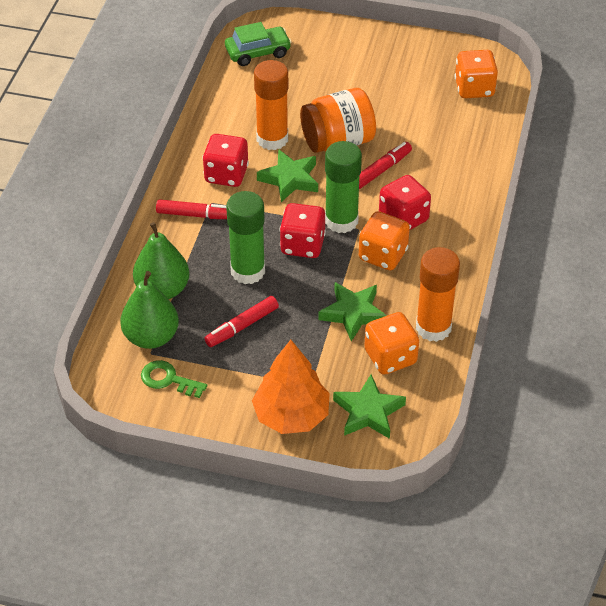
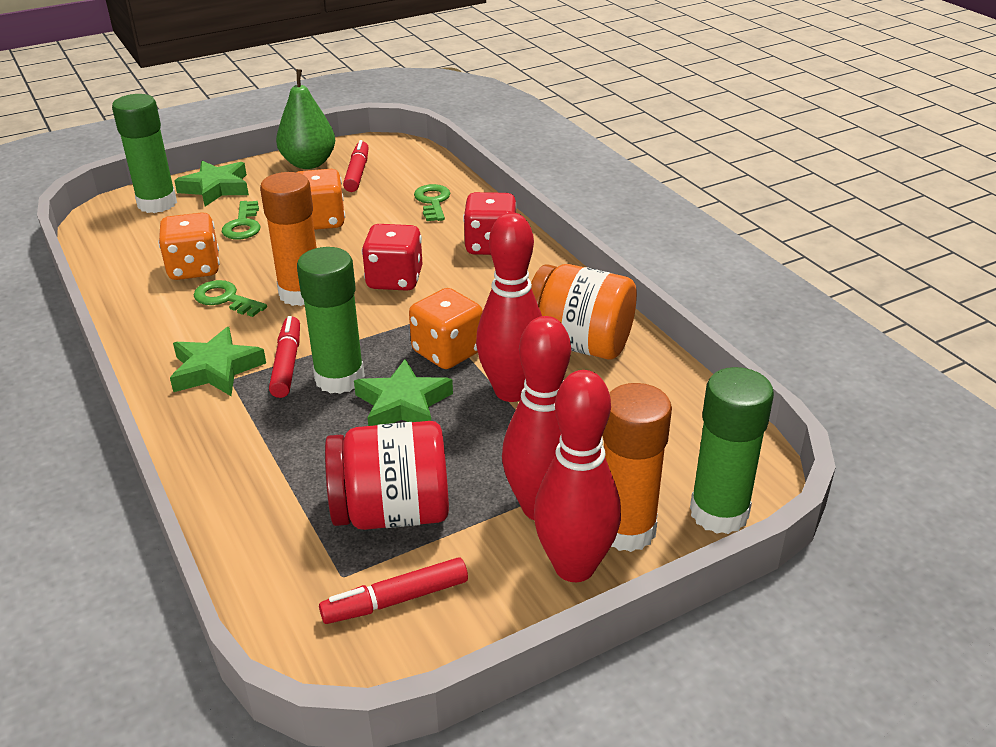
green car: [225,22,292,66] = 1 -> none = 0
green glue stick: [226,191,265,284] [325,141,362,233] = 2 -> [112,94,177,213] [297,247,365,394] [690,367,774,534] = 3
green key: [141,360,207,398] = 1 -> [194,280,267,317] [222,201,260,239] [414,184,450,221] = 3
green pear: [120,271,179,349] [133,222,190,299] = 2 -> [276,69,335,169] = 1
orange tree: [252,340,330,434] = 1 -> none = 0
red bowling pin: none = 0 -> [476,212,542,402] [502,316,571,520] [534,370,621,582] = 3
red dice: [202,134,249,187] [279,203,326,258] [379,175,431,230] = 3 -> [362,224,423,291] [463,192,517,255] = 2
red jar: none = 0 -> [325,421,449,530] = 1

